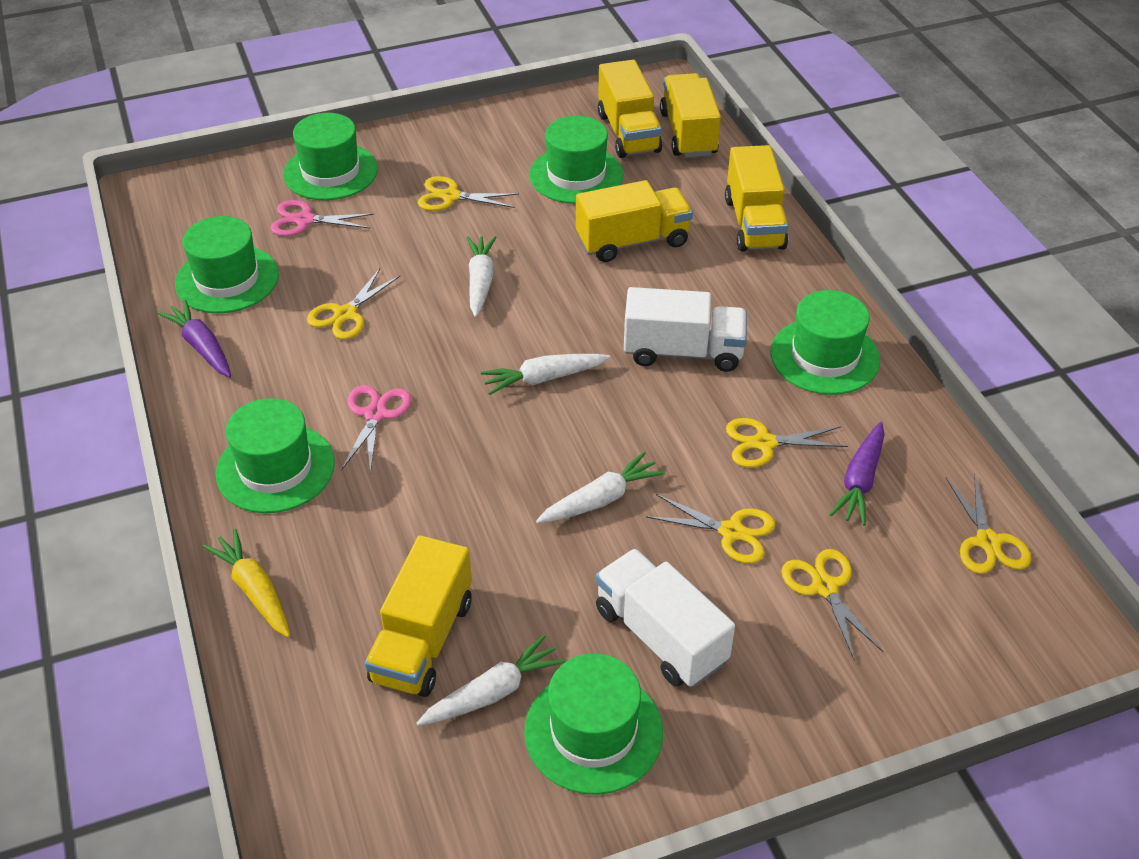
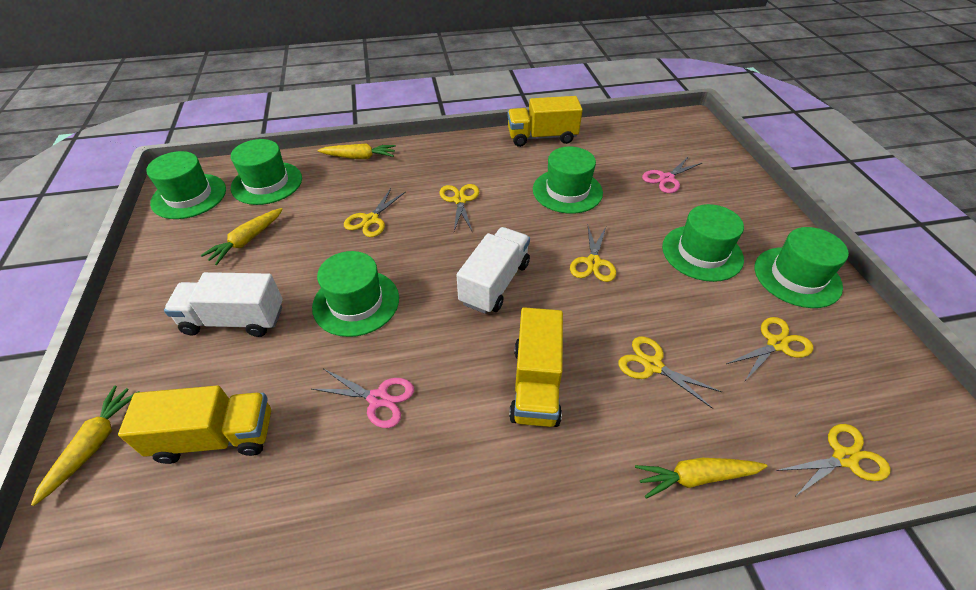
purple carrot: [157,300,231,377] [829,422,885,526] = 2 -> none = 0
white carrot: [416,634,566,726] [467,236,496,317] [481,354,611,395] [536,451,665,523] = 4 -> none = 0
yellow carrot: [203,528,290,638] = 1 -> [31,385,139,506] [201,208,283,265] [317,144,396,159] [635,458,768,499] = 4
yellow truck: [365,535,472,697] [576,180,693,262] [598,60,662,158] [660,73,721,158] [725,145,788,252] = 5 -> [118,385,271,464] [507,96,583,147] [509,307,563,427] = 3

